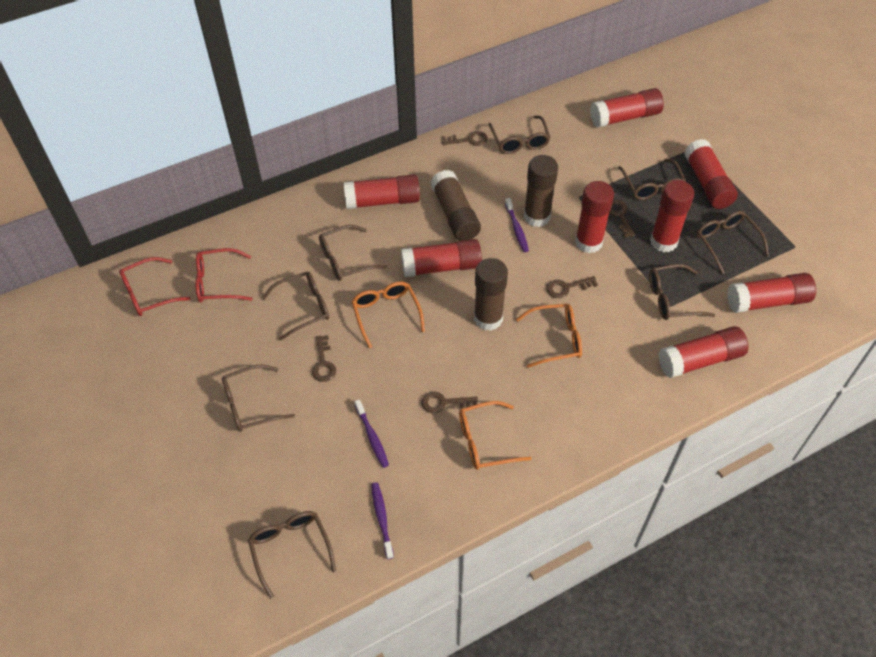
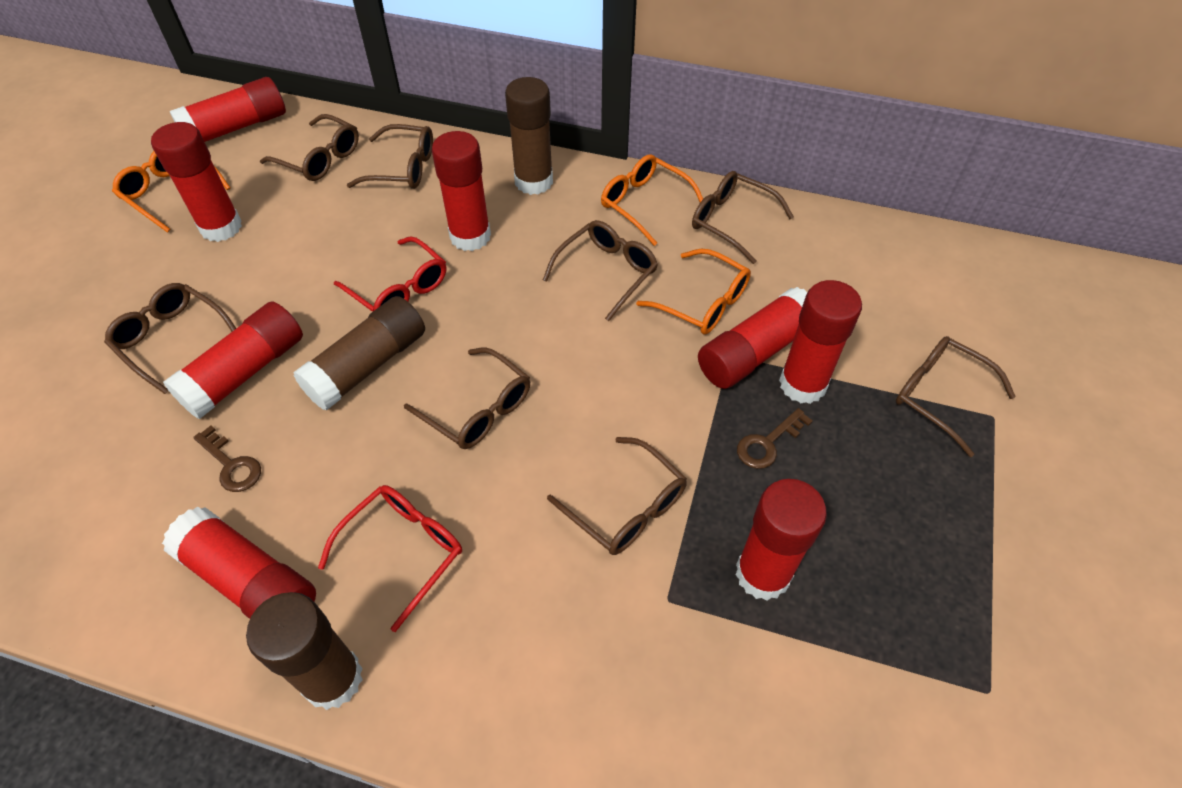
brown key: [312,335,336,382] [421,392,478,413] [442,131,488,146] [547,276,598,298] [609,200,635,238] = 5 -> [193,426,261,492] [737,408,813,469] = 2
purple toothbrush: [355,399,389,468] [371,482,394,559] [505,198,529,252] = 3 -> none = 0

